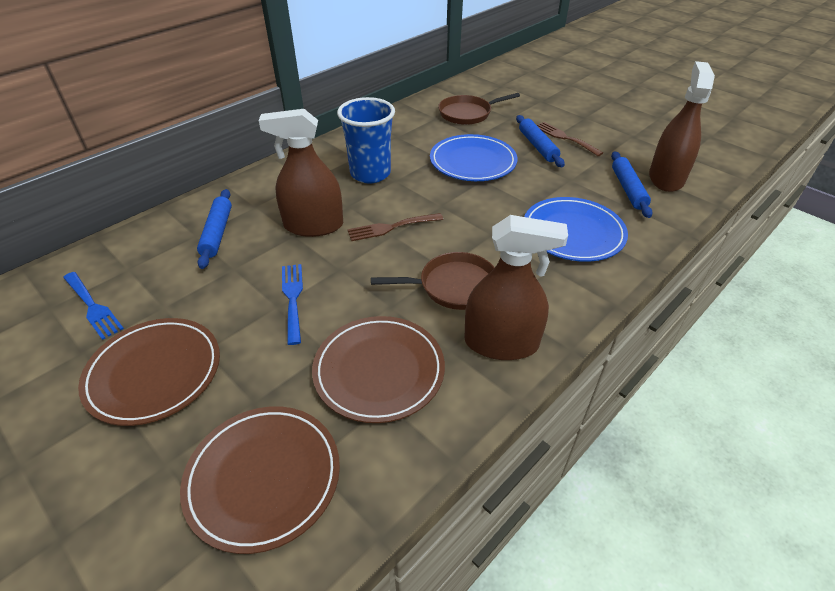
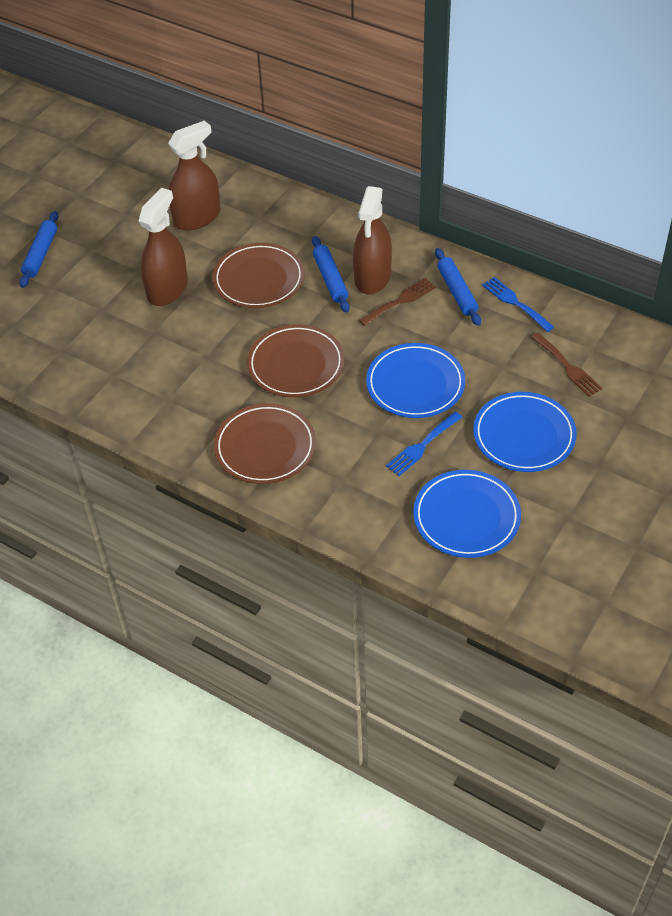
blue cup: [337,97,395,184] = 1 -> none = 0
blue plate: [430,134,517,181] [524,197,628,262] = 2 -> [366,343,465,418] [413,470,521,558] [473,392,577,472] = 3
brown pan: [371,252,495,310] [438,93,520,125] = 2 -> none = 0

